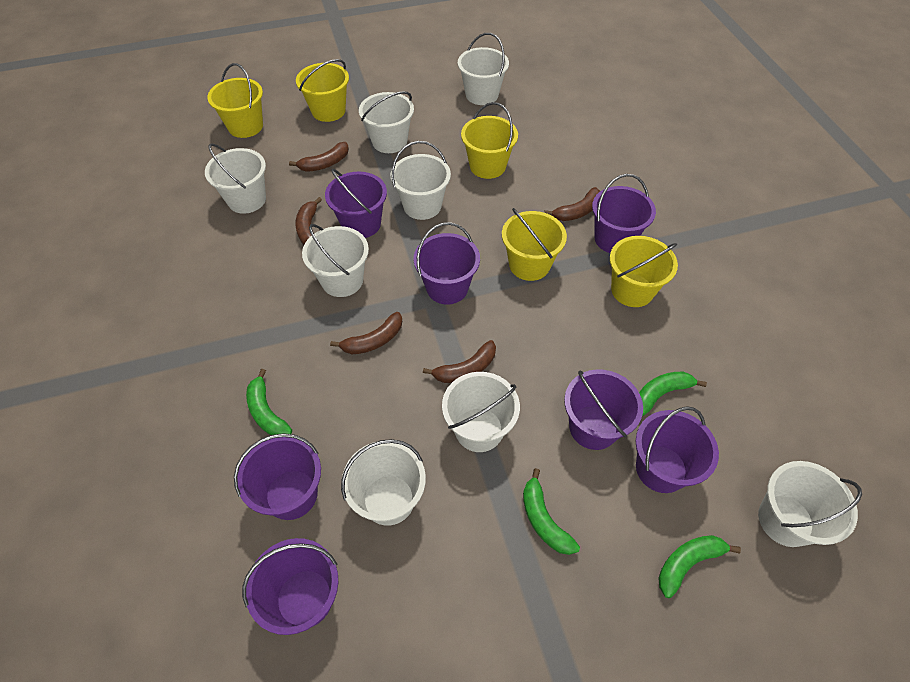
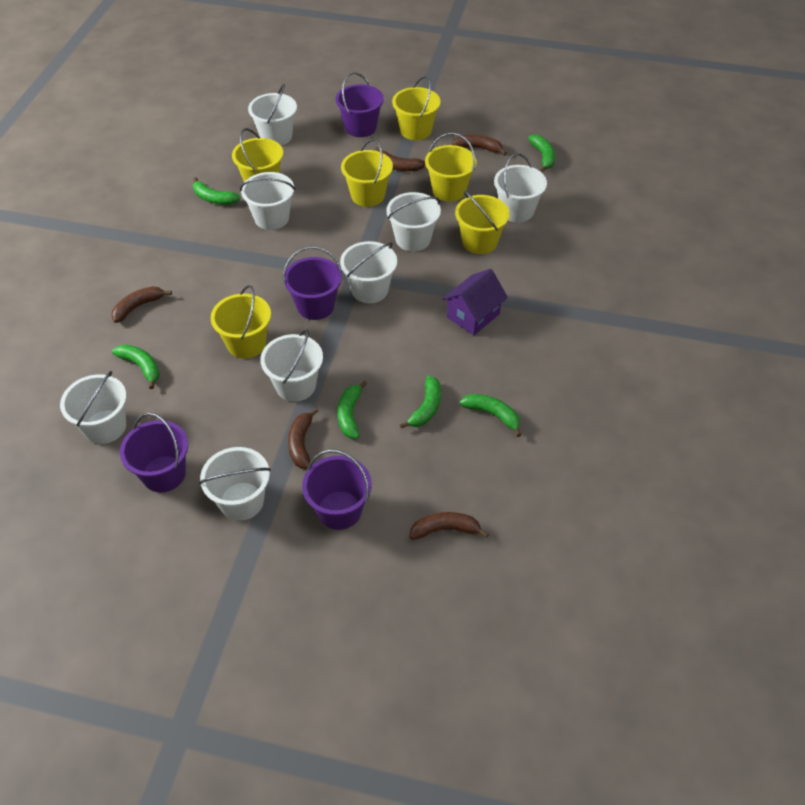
green banana: [246,369,292,435] [523,468,580,555] [639,372,707,416] [658,535,741,598] = 4 -> [112,344,160,389] [193,177,241,205] [337,381,367,439] [400,376,441,429] [460,394,521,437] [528,134,555,172] = 6
purple bucket: [234,433,321,520] [242,538,338,635] [325,168,387,238] [414,222,480,305] [564,369,643,450] [592,174,656,253] [635,406,719,493] = 7 -> [120,413,188,492] [283,246,342,320] [302,449,372,530] [336,72,384,137] = 4
purple house: none = 0 -> [442,269,508,335] = 1
yellow bucket: [207,63,263,138] [296,59,349,122] [461,102,518,179] [502,208,567,281] [610,236,678,307] = 5 -> [211,285,271,359] [232,128,283,182] [341,139,393,207] [392,76,441,140] [425,133,477,202] [455,190,510,254] = 6

